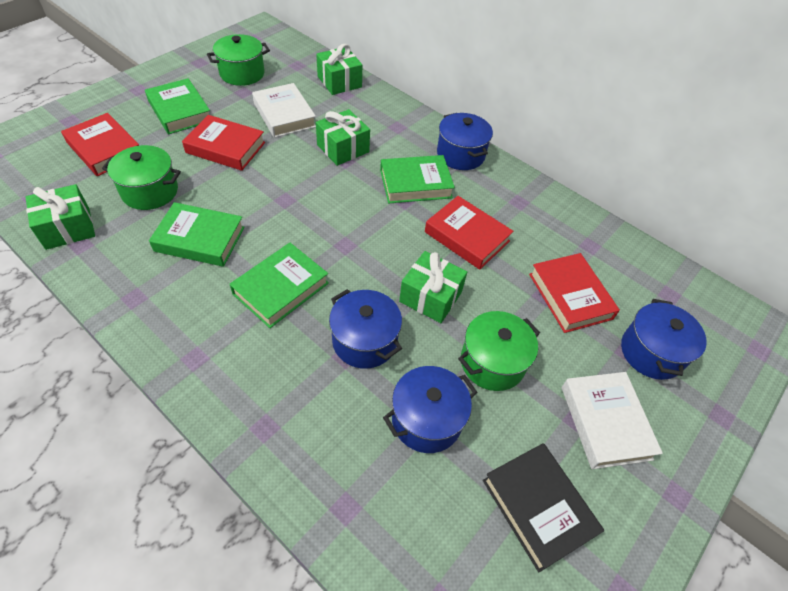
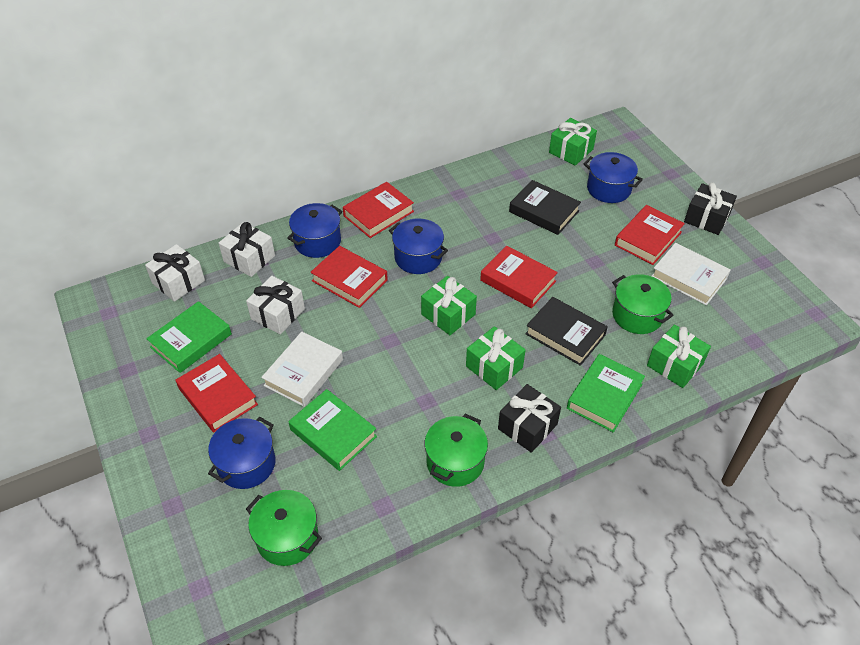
black book: [483,443,604,572] = 1 -> [509,180,581,235] [525,297,608,366] = 2
black gift: none = 0 -> [498,384,561,453] [684,183,737,235] = 2
green book: [145,78,210,134] [149,202,245,267] [230,243,329,328] [380,155,455,203] = 4 -> [146,301,232,373] [288,389,377,471] [567,354,645,432] = 3
red book: [61,113,139,176] [182,115,265,171] [425,196,513,270] [529,253,620,333] = 4 -> [176,354,258,432] [310,246,388,308] [343,182,414,238] [480,246,558,308] [615,205,685,265] = 5
white gift: none = 0 -> [145,244,205,302] [219,222,275,277] [246,276,305,335] = 3

